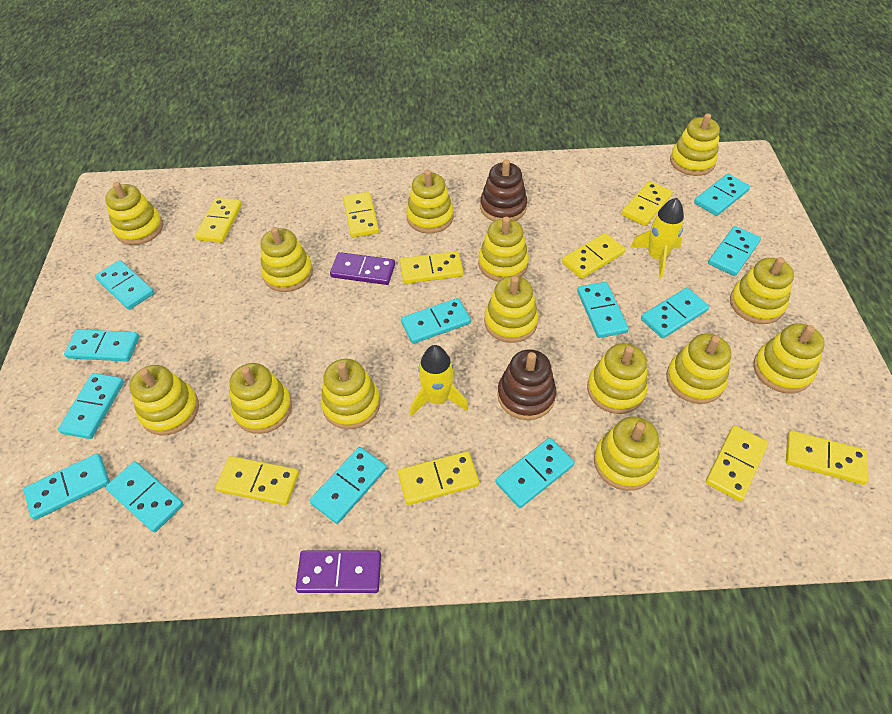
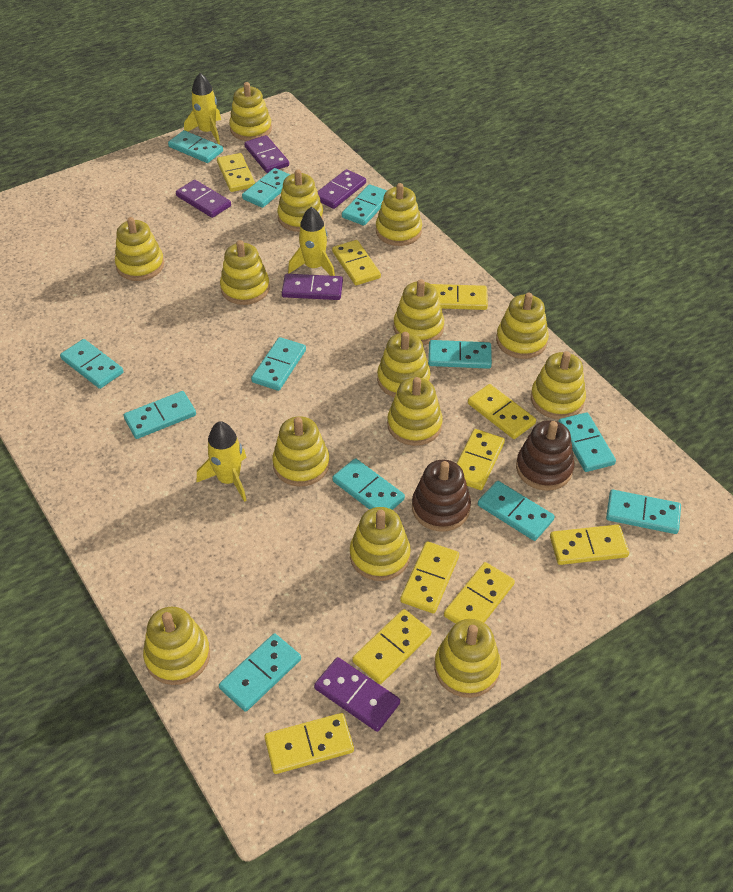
purple domino: [296,551,381,593] [330,252,395,285] = 2 -> [176,180,231,218] [244,135,289,173] [282,274,343,300] [314,657,400,732] [318,169,366,209] = 5
yellow domino: [195,198,242,243] [215,456,299,505] [343,192,379,238] [398,451,479,505] [400,251,463,284] [562,233,625,279] [621,181,673,226] [706,426,768,501] [786,431,868,485] = 9 -> [217,153,255,192] [265,713,354,774] [332,240,381,285] [352,609,431,684] [400,541,459,614] [431,284,488,310] [444,562,515,624] [457,429,505,490] [468,384,536,439] [550,524,629,565] = 10
yellow rocket: [410,345,468,417] [631,198,684,278] = 2 -> [184,73,221,144] [197,421,247,502] [288,207,335,276] = 3

